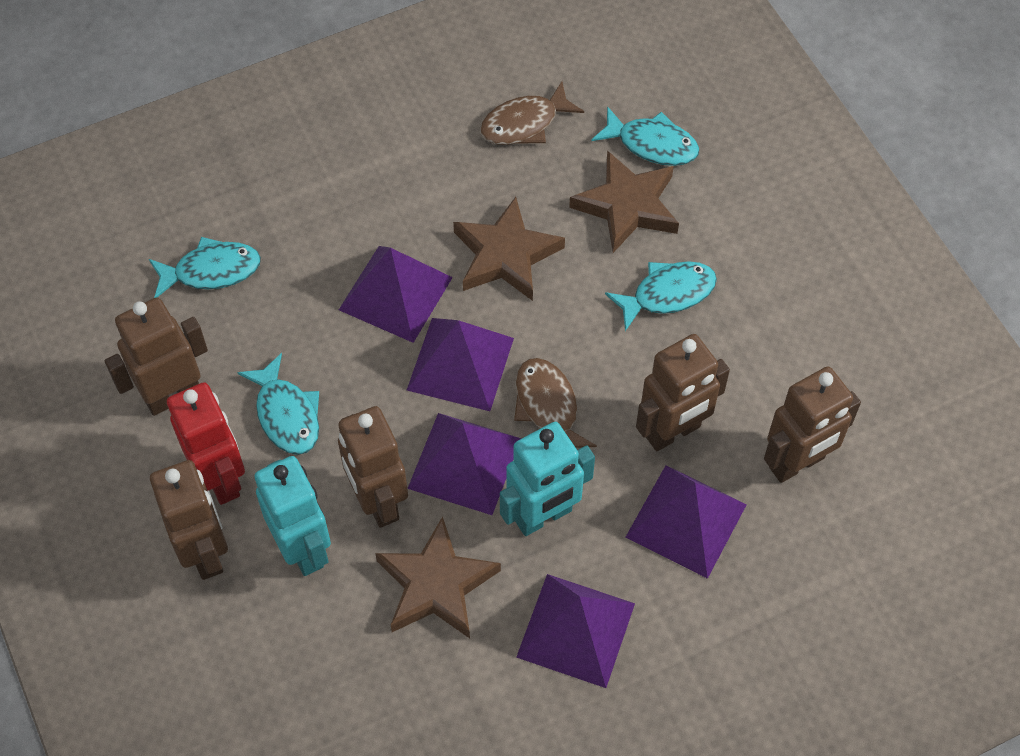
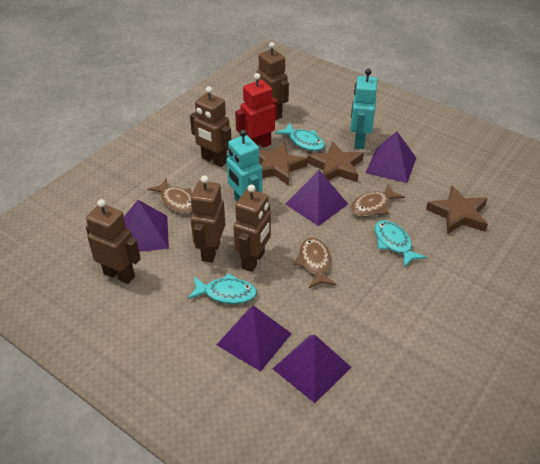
brown fish: [480,81,584,145] [514,358,597,448] = 2 -> [147,178,192,214] [294,238,337,288] [351,184,405,217] = 3
turquoise fish: [149,237,261,298] [237,353,319,455] [591,106,699,166] [605,261,717,331] = 4 -> [188,273,257,304] [275,123,325,151] [375,220,427,267] = 3

